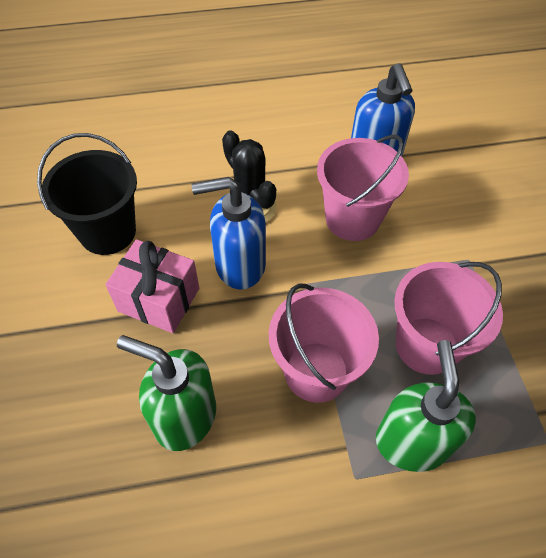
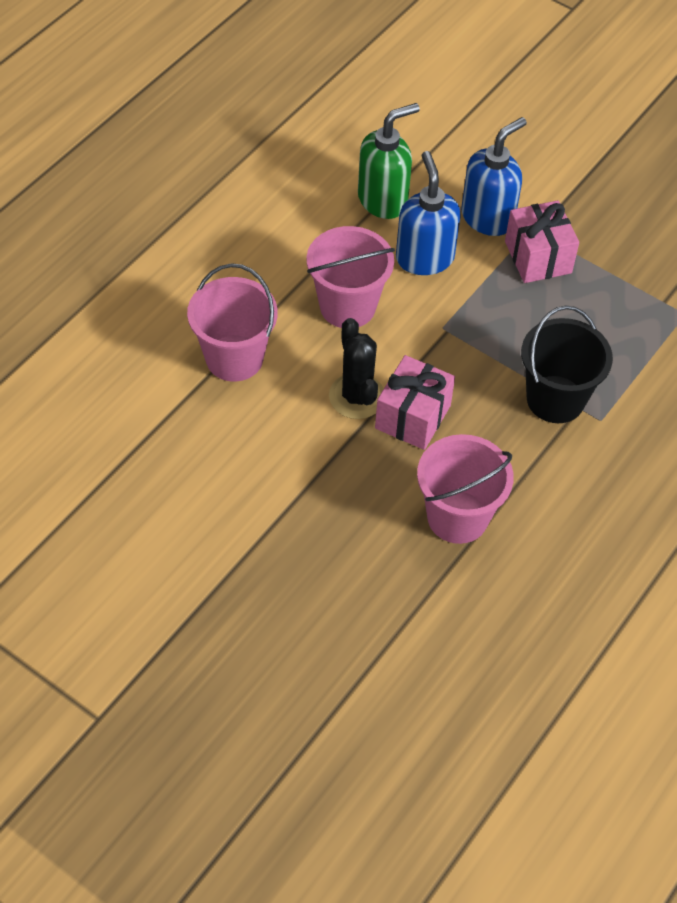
green soap dispenser: [117,335,216,451] [376,340,476,472] = 2 -> [358,103,420,219] = 1
pink gift: [105,239,199,333] = 1 -> [375,355,455,450] [505,200,579,283] = 2

